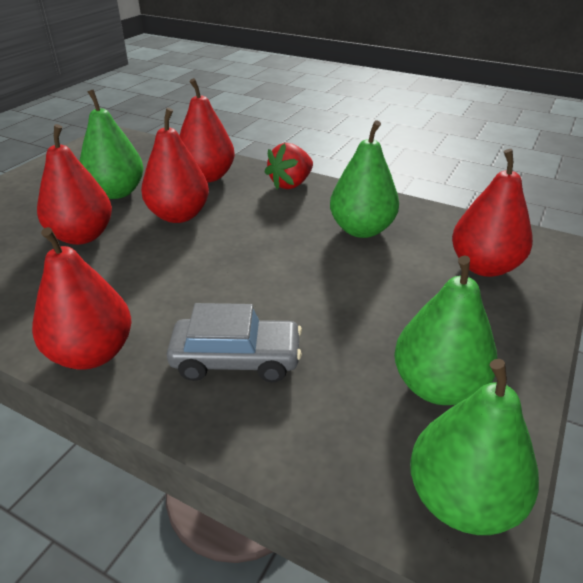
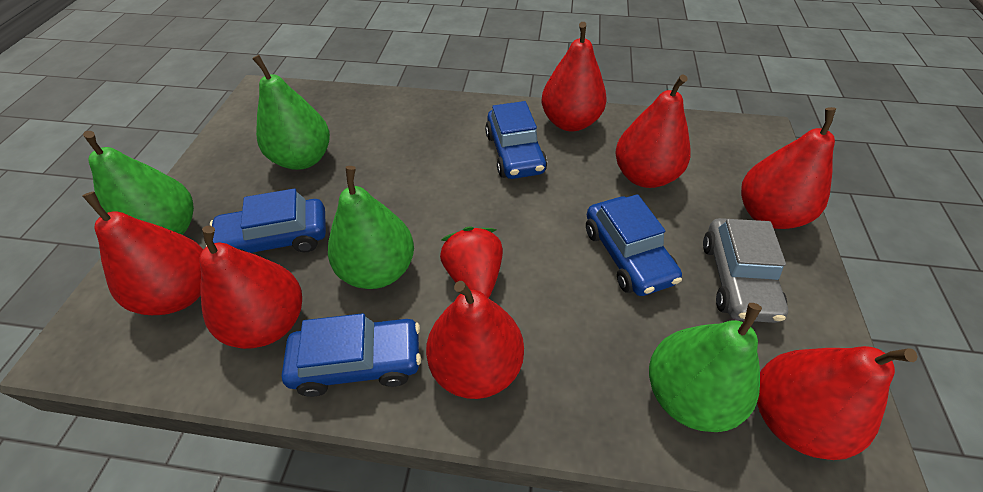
blue car: none = 0 -> [206,188,326,253] [282,313,421,397] [485,101,547,179] [586,194,682,296] = 4
red pear: [32,227,131,370] [37,124,112,245] [141,108,209,223] [179,78,235,183] [452,149,533,277] = 5 -> [83,192,203,315] [199,226,302,349] [426,281,524,399] [541,22,607,131] [615,75,691,188] [741,107,836,229] [757,346,918,460] = 7

